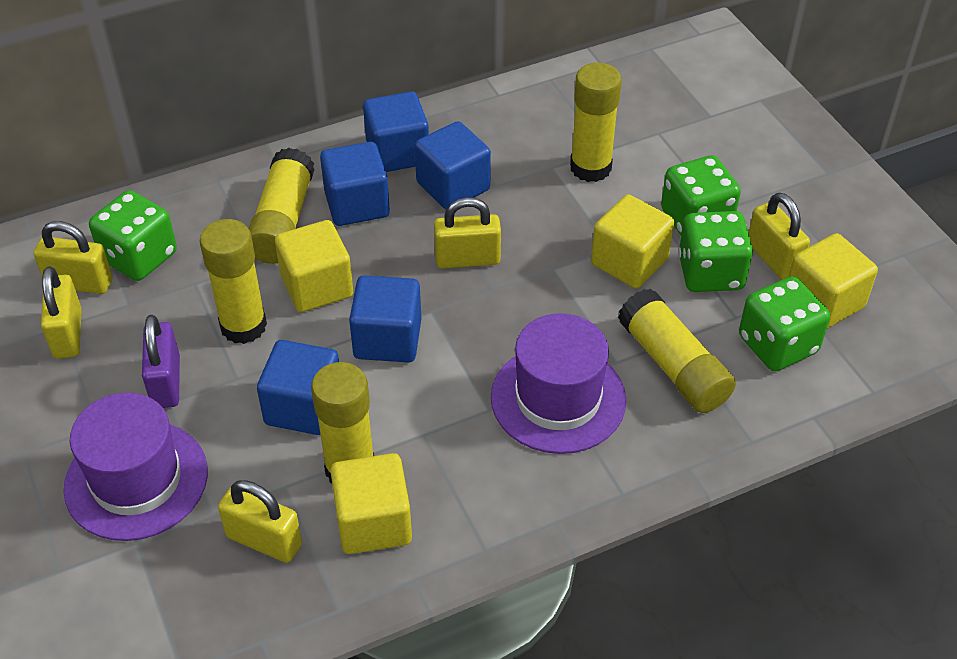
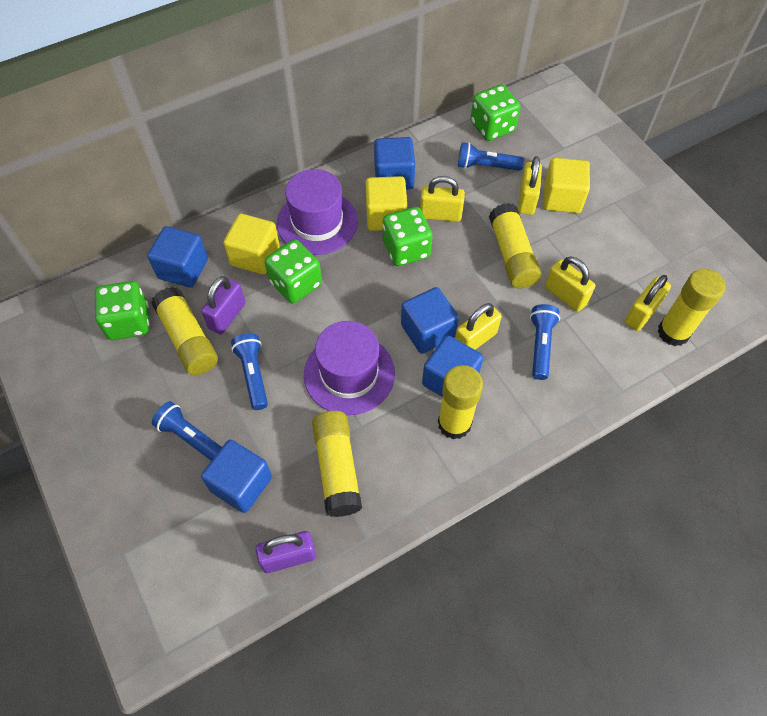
blue flashlight: none = 0 -> [152,401,222,461] [231,333,268,410] [458,142,524,171] [530,304,560,380] = 4
purple padlock: [142,315,180,408] = 1 -> [201,276,245,334] [255,531,316,573] = 2
yellow cube: [275,220,353,312] [330,453,412,554] [591,195,674,288] [788,233,878,329] = 4 -> [223,214,280,275] [366,176,407,231] [544,158,590,213] = 3

